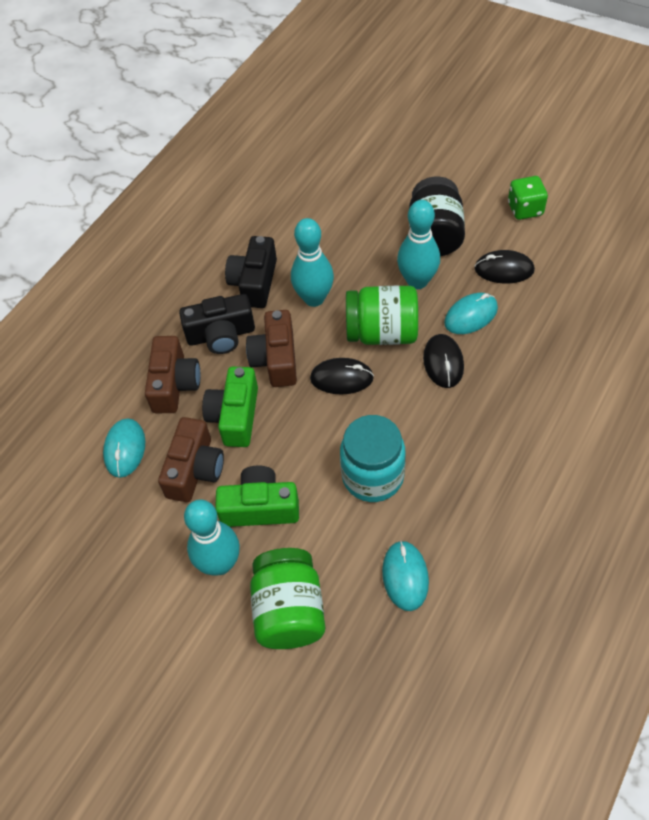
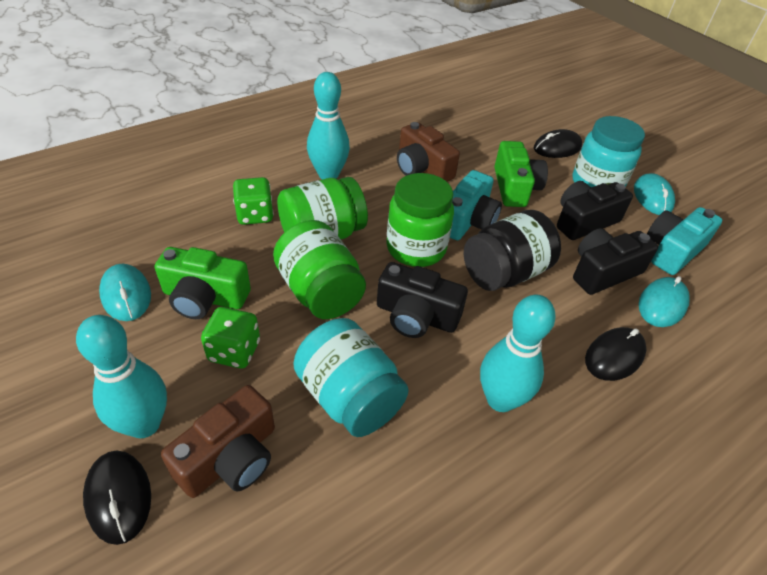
black camera: [179,294,255,354] [225,236,277,308] = 2 -> [377,262,468,338] [557,181,633,240] [573,228,658,295] = 3
brown camera: [145,336,201,413] [158,417,224,502] [246,310,297,387] = 3 -> [161,385,275,498] [397,122,460,182] = 2
green dice: [508,176,548,220] = 1 -> [201,307,260,369] [233,177,274,225] = 2
green jar: [250,548,325,649] [346,285,418,345] = 2 -> [273,220,366,319] [277,177,368,239] [386,173,454,267] = 3
turquoise camera: none = 0 -> [450,170,502,240] [647,207,722,275] = 2
turquoise jar: [340,415,406,502] = 1 -> [293,318,409,437] [572,116,645,187] = 2

